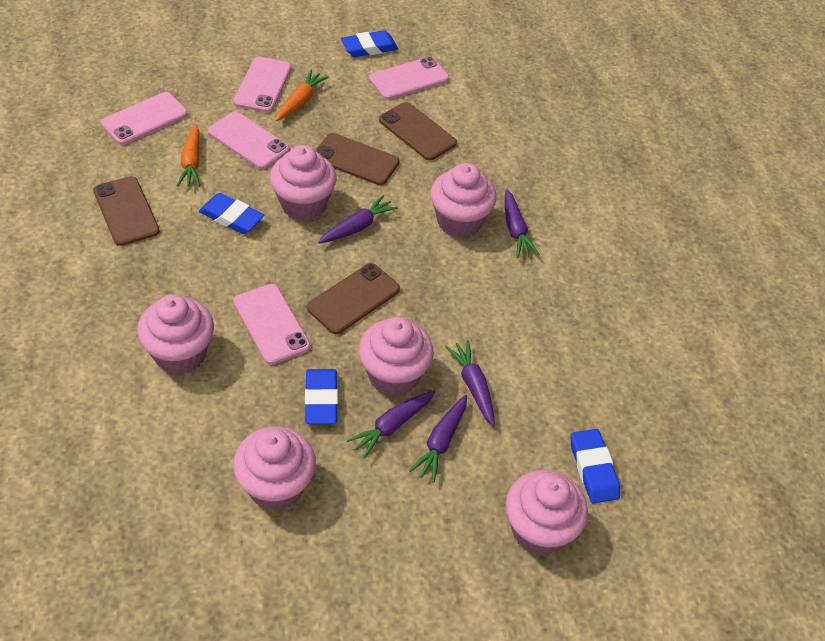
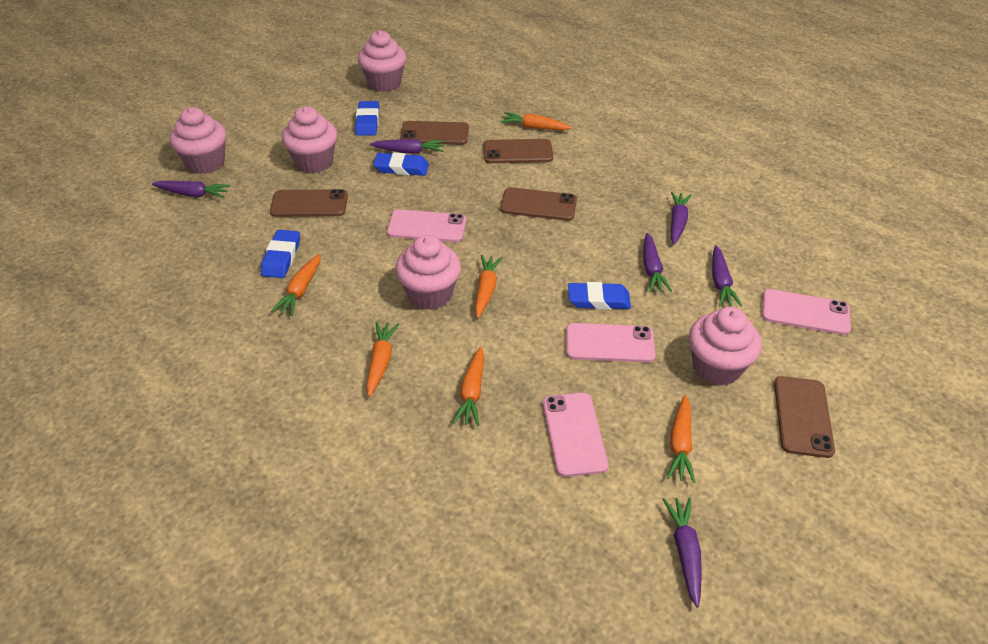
brown phone: [93,176,160,246] [307,263,400,334] [315,133,400,185] [379,102,457,160] = 4 -> [270,189,348,217] [400,121,469,145] [484,139,553,163] [500,187,577,221] [774,376,835,458] = 5
orange carrot: [177,124,200,187] [276,70,329,121] = 2 -> [271,254,321,316] [366,322,399,397] [453,347,484,426] [475,255,503,318] [500,112,572,130] [667,395,695,483] = 6
pink cupcake: [137,294,214,374] [233,426,316,511] [270,145,337,221] [358,317,434,396] [430,163,497,238] [505,470,588,555] = 6 -> [170,107,226,174] [282,106,337,173] [358,30,406,92] [395,235,461,310] [689,307,762,386] = 5
pink phone: [101,92,188,145] [208,111,290,169] [233,57,292,112] [233,284,311,365] [369,57,449,100] = 5 -> [387,209,466,242] [543,393,608,477] [566,323,656,363] [762,289,851,335] = 4
purple carrot: [318,195,398,243] [347,391,435,459] [409,395,467,482] [445,340,495,426] [505,189,540,258] = 5 -> [152,181,231,198] [370,139,444,153] [643,233,672,292] [662,497,702,607] [671,192,691,244] [712,245,742,307] = 6

